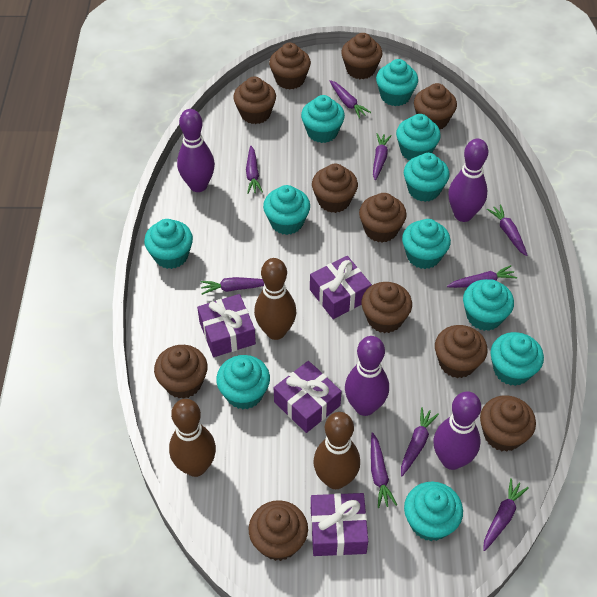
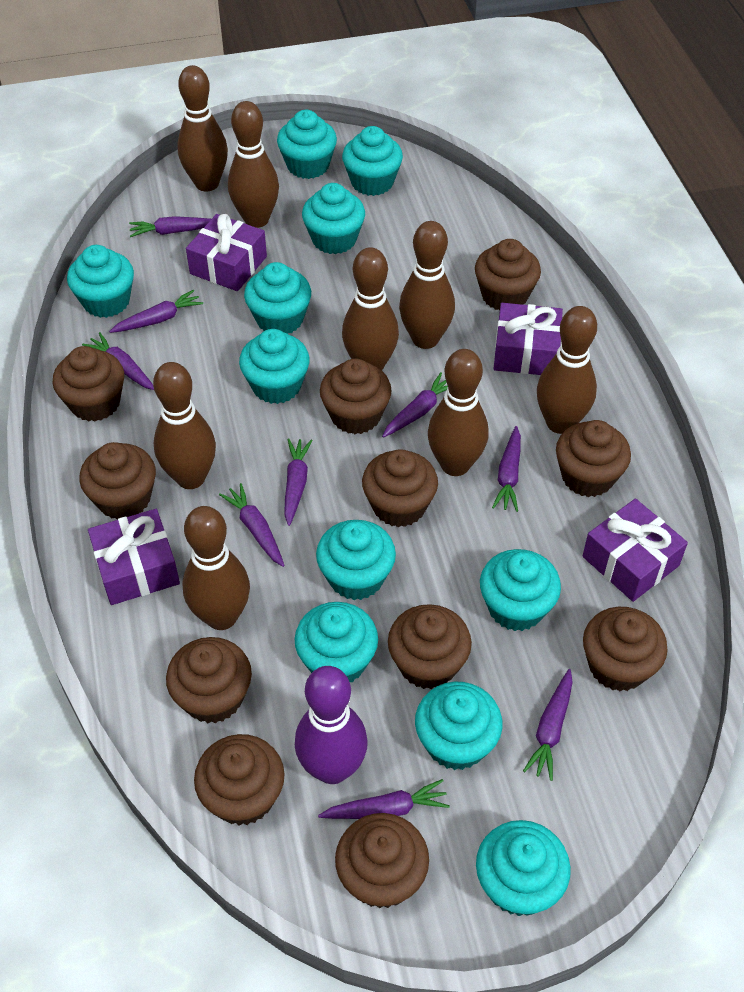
brown bowling pin: [169,399,216,477] [254,258,296,340] [313,412,360,489] = 3 -> [153,362,216,489] [178,65,228,192] [182,506,250,630] [228,101,279,228] [342,247,399,370] [399,221,455,349] [428,349,489,476] [537,306,597,434] = 8
purple bowling pin: [177,109,215,192] [345,336,389,416] [434,391,481,470] [448,139,488,222] = 4 -> [295,666,368,784] = 1

